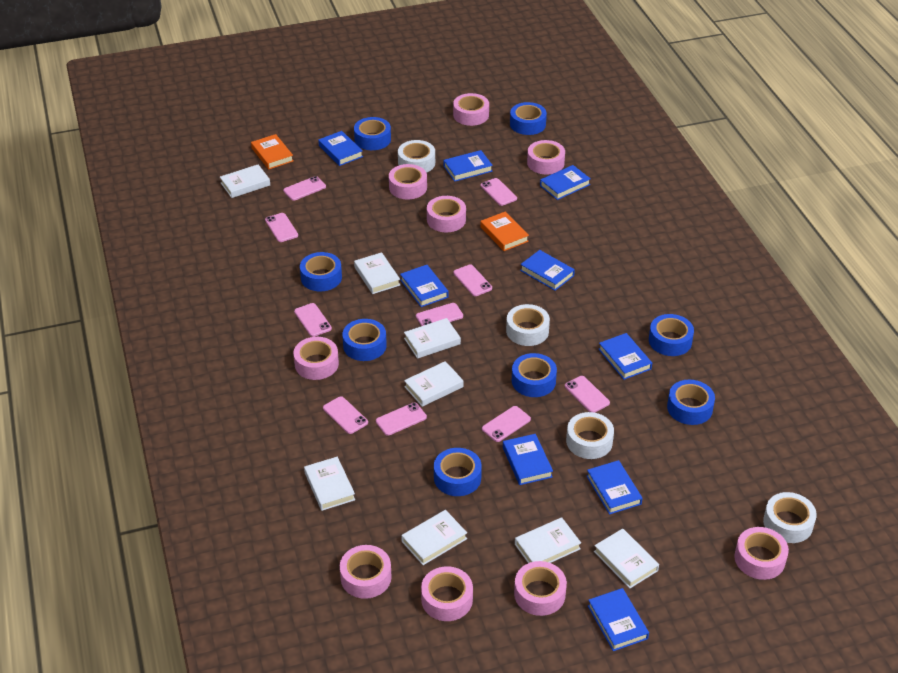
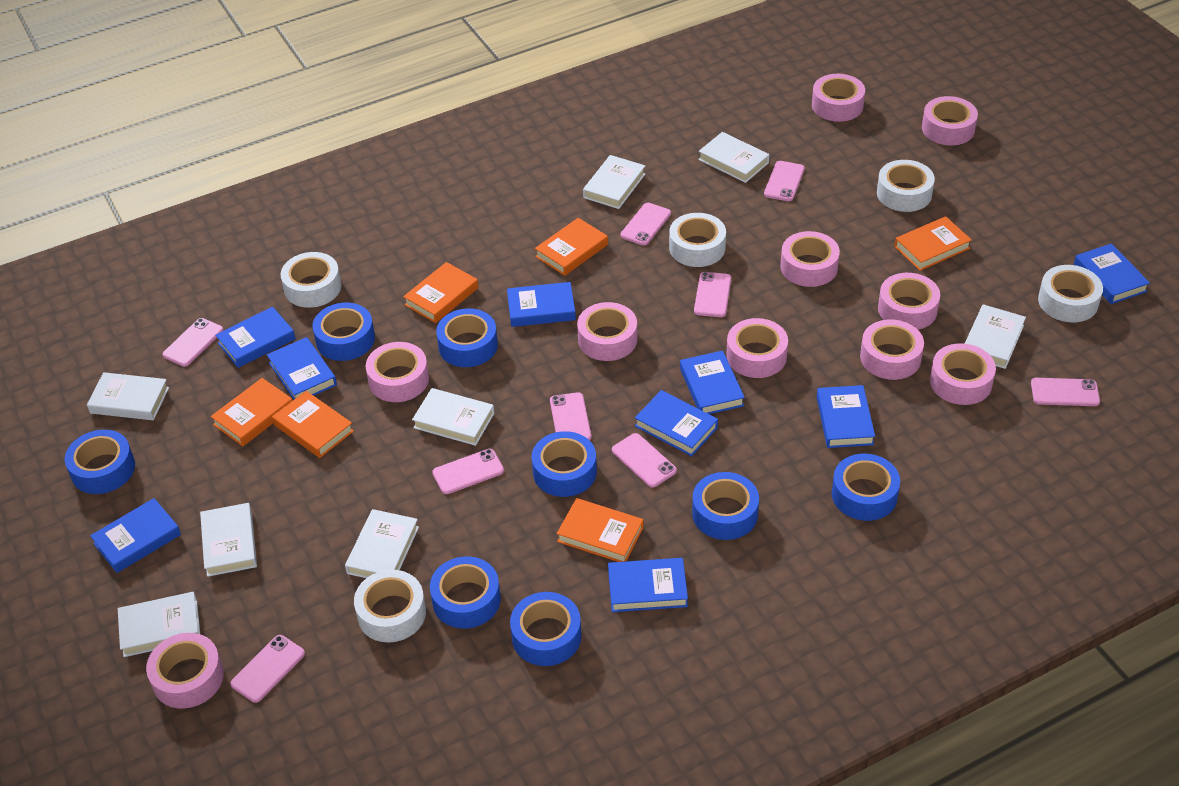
orange book: [251,134,293,169] [480,212,529,251] = 2 -> [211,378,293,446] [272,391,354,458] [403,262,478,323] [535,218,608,276] [557,498,644,562] [894,216,972,271] = 6
pink phone: [265,213,298,242] [283,176,326,201] [294,303,332,337] [323,396,368,434] [376,403,427,436] [416,303,463,326] [453,264,492,296] [480,178,517,206] [482,406,531,442] [565,376,610,413] = 10 -> [162,318,223,367] [230,635,305,703] [432,449,504,494] [550,392,591,440] [612,433,677,488] [620,203,671,246] [694,272,731,317] [764,161,805,201] [1031,378,1100,406] = 9
pink tape: [294,337,339,380] [340,545,392,599] [389,164,427,200] [421,566,473,621] [427,196,466,232] [453,93,489,126] [514,561,567,616] [527,140,565,175] [734,527,789,580] = 9 -> [146,633,224,708] [366,342,429,402] [577,302,637,361] [726,318,788,378] [780,231,840,287] [812,74,865,122] [860,320,924,380] [878,273,940,330] [922,96,978,145] [930,343,996,405] = 10
white tape: [398,140,435,173] [506,304,550,346] [566,412,614,459] [763,492,817,543] = 4 -> [281,252,342,308] [354,570,426,642] [669,213,726,267] [877,160,935,212] [1038,265,1103,322] = 5

